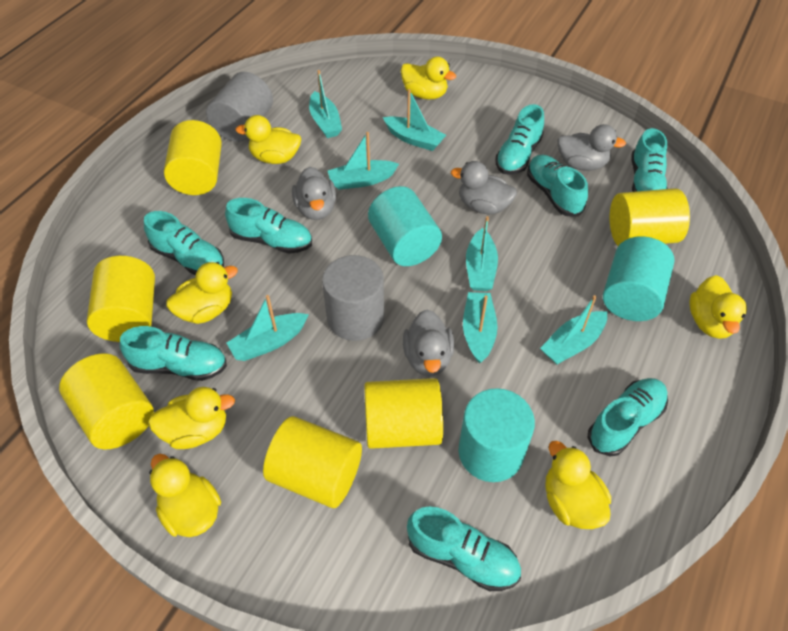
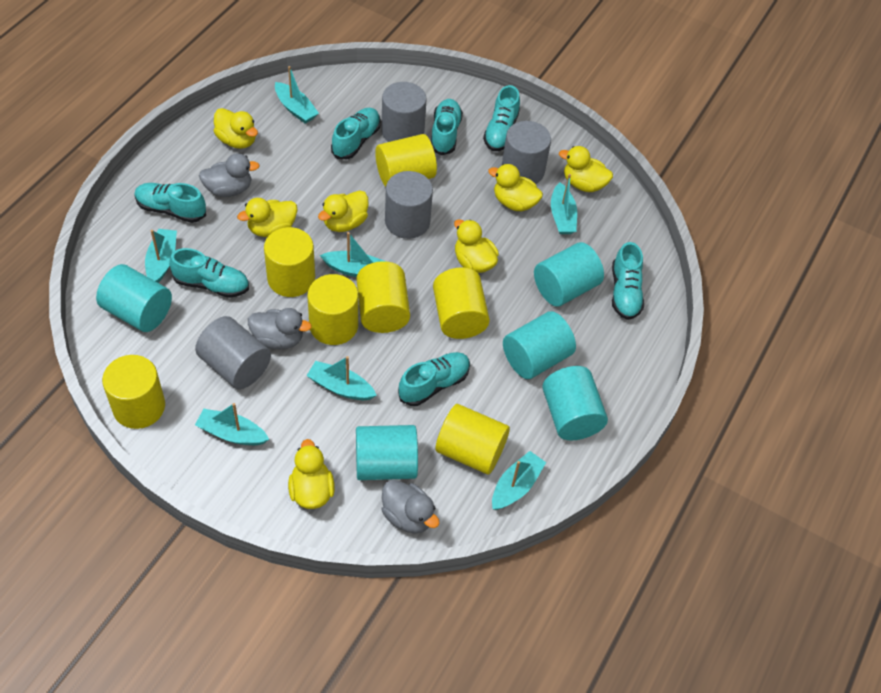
grey cylinder: [206,72,273,142] [322,255,384,341] = 2 -> [195,316,271,389] [381,82,427,142] [385,171,433,239] [502,121,551,184] = 4
grey duck: [292,167,336,220] [403,310,454,376] [451,161,517,214] [557,124,626,171] = 4 -> [199,153,260,197] [248,308,312,349] [382,480,439,533] = 3
turquoise cylinder: [368,186,442,266] [458,388,535,482] [603,236,675,321] = 3 -> [96,264,172,332] [356,425,418,480] [503,311,576,379] [534,242,604,307] [542,366,608,440] = 5
turquoise shoe: [120,326,227,381] [144,211,224,276] [225,198,312,254] [407,507,521,591] [495,104,544,175] [527,155,588,217] [588,378,668,456] [631,128,668,192] = 8 -> [134,183,206,223] [169,248,249,298] [331,108,381,159] [398,352,470,406] [431,99,463,155] [483,85,520,151] [612,242,644,320] = 7
yellow cylinder: [59,353,154,449] [87,256,155,342] [164,120,222,195] [263,416,362,508] [364,378,443,449] [610,188,690,246] = 6 -> [102,355,165,429] [264,227,315,297] [307,274,358,345] [357,261,410,333] [375,134,437,187] [433,267,490,339] [435,404,510,475] = 7

